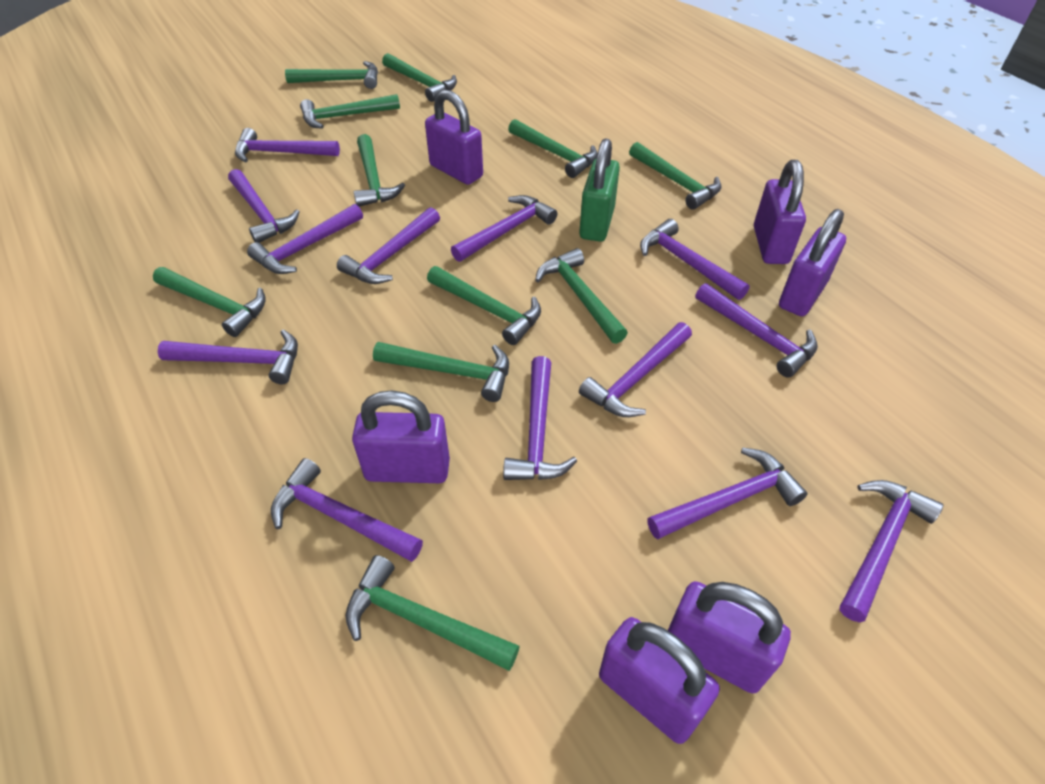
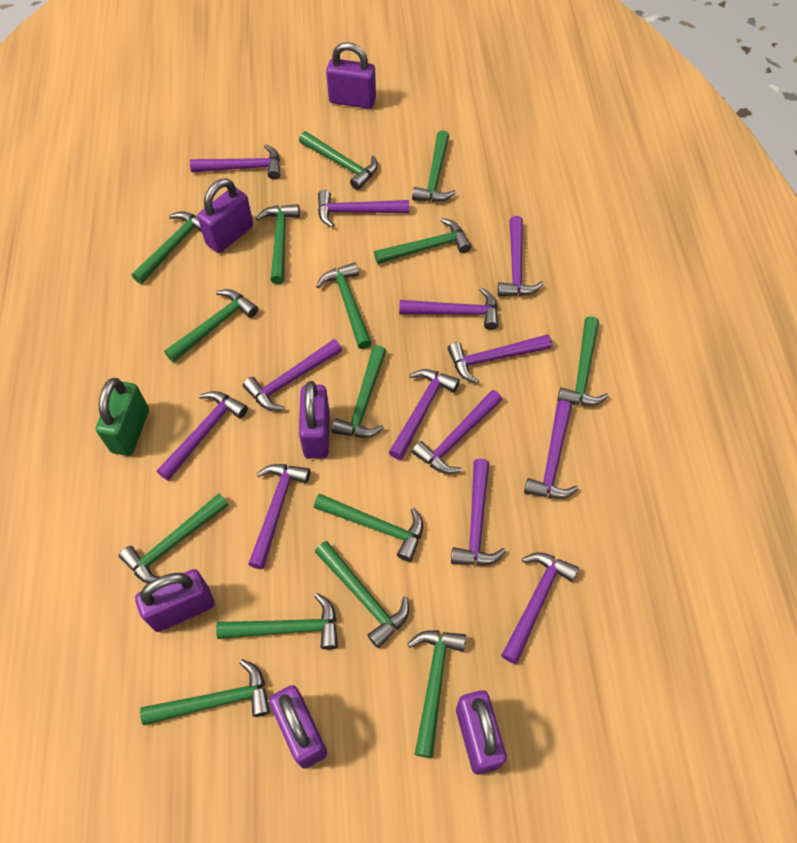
green hammer: [153,267,266,337] [285,61,378,89] [300,94,400,129] [345,555,520,671] [354,134,405,207] [373,342,509,402] [382,53,457,102] [427,266,541,345] [508,119,598,178] [535,248,628,344] [629,142,721,210] = 11 -> [119,493,229,584] [132,211,202,284] [140,659,270,726] [164,289,258,362] [216,593,338,650] [256,204,300,284] [299,131,378,190] [314,493,423,562] [315,541,409,648] [316,262,372,349] [332,345,386,438] [374,218,471,264] [408,630,466,758] [412,130,456,202] [557,316,609,406] = 15

